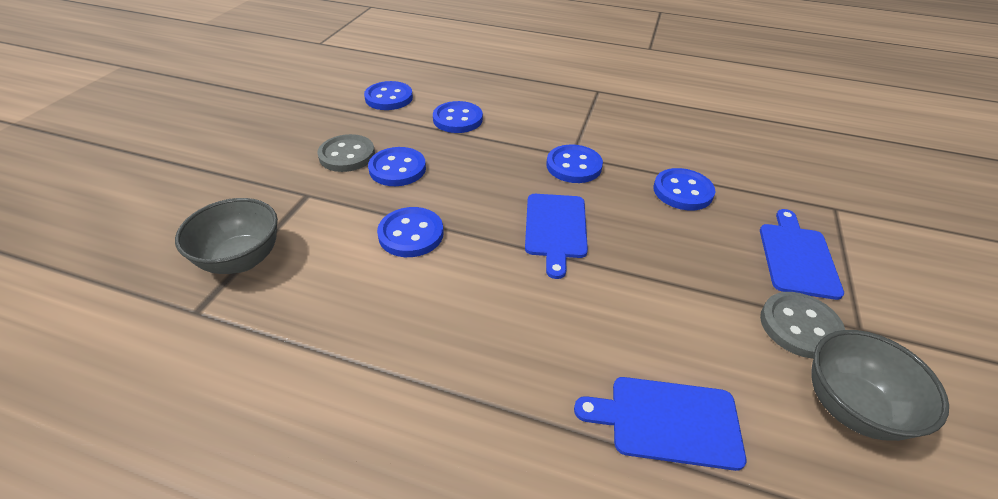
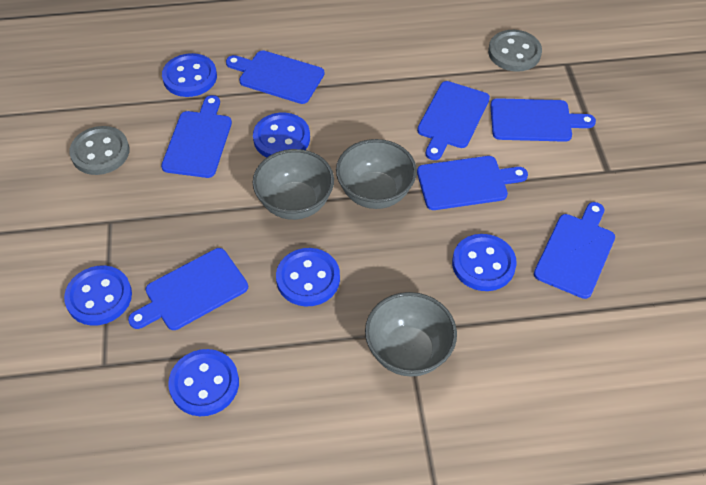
blue cutting board: [525,194,588,279] [574,377,746,471] [760,209,844,300] = 3 -> [128,248,248,330] [161,95,232,178] [226,50,325,104] [417,81,490,160] [417,156,528,210] [490,98,596,142] [534,202,615,299] = 7
grey bowl: [175,198,278,274] [812,330,949,441] = 2 -> [253,149,334,220] [336,139,417,209] [365,292,457,377] = 3

